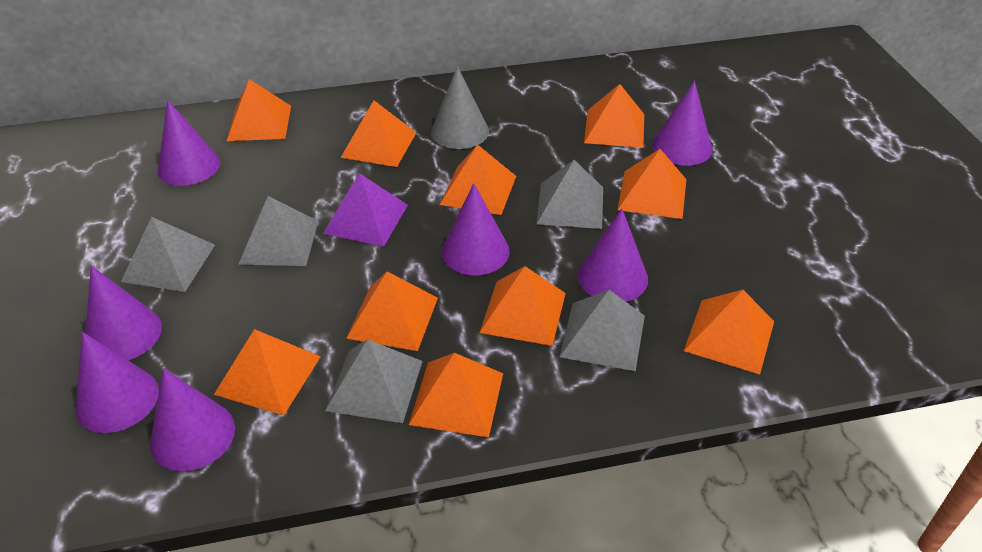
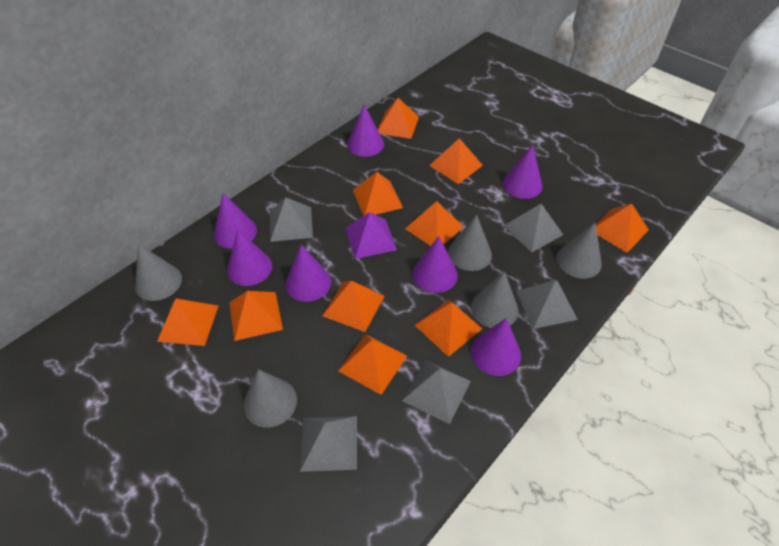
grey cone: [431,66,489,149] = 1 -> [135,244,182,301] [244,369,297,428] [448,215,492,271] [471,271,518,328] [557,222,602,279] = 5

